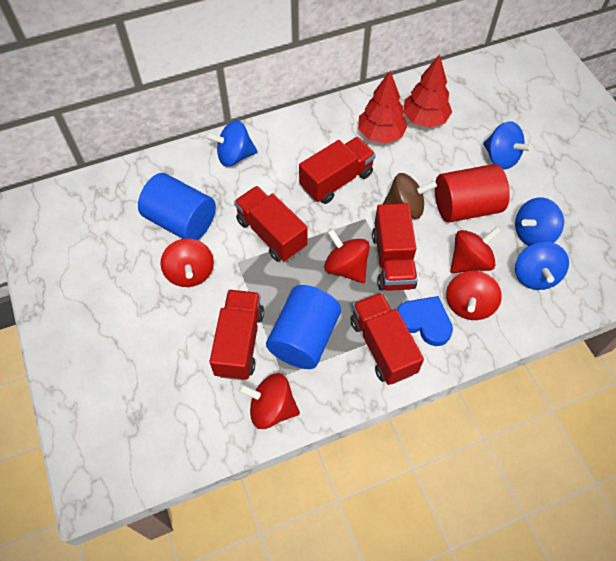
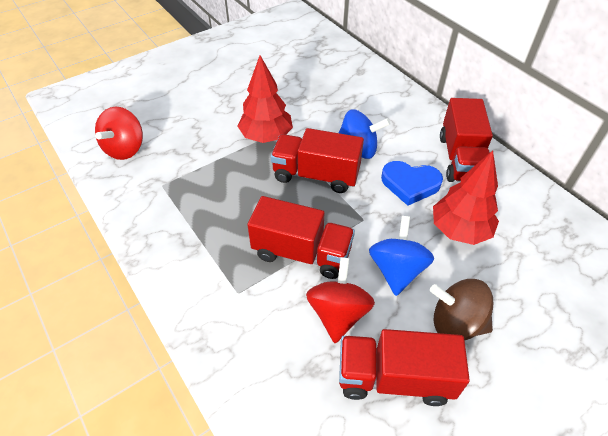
blue cylinder: [138,173,216,240] [266,285,341,369] = 2 -> none = 0
blue spinning top: [205,120,258,167] [483,121,532,169] [515,198,564,246] [515,242,569,290] = 4 -> [339,109,391,159] [369,216,434,296] = 2
red cylinder: [435,164,510,223] = 1 -> none = 0
red spinning top: [160,238,214,287] [238,373,300,429] [324,229,370,283] [446,271,502,320] [450,226,501,273] = 5 -> [95,106,143,160] [306,257,375,343] = 2
red truck: [209,290,264,380] [234,186,308,262] [299,137,376,204] [351,292,424,385] [372,203,418,291] = 5 -> [248,196,355,279] [271,128,364,193] [339,329,470,406] [440,98,493,182] = 4

